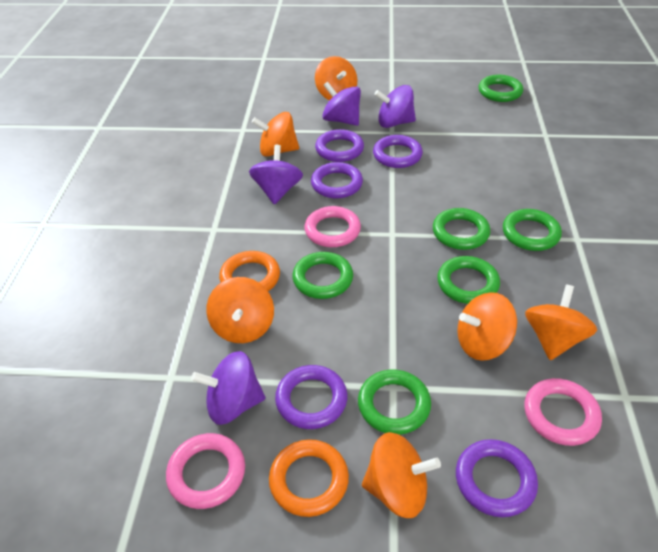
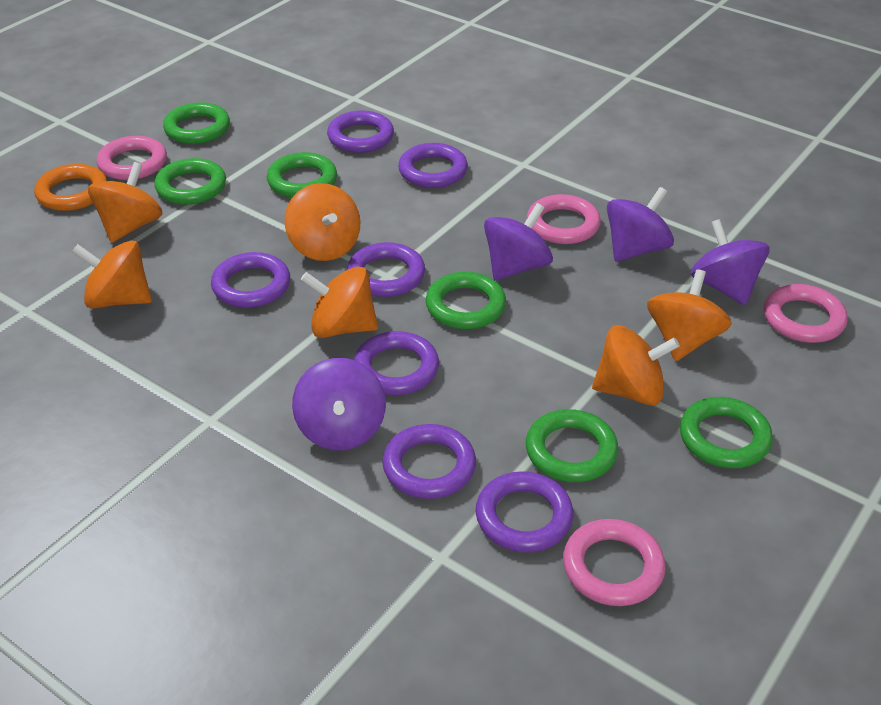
orange ring: [219,251,280,291] [269,440,349,517] = 2 -> [34,164,107,211] = 1
pink ring: [166,433,245,509] [304,206,361,247] [524,378,602,446] = 3 -> [97,136,167,180] [527,194,601,244] [563,519,666,606] [764,284,848,343] = 4
purple ring: [275,365,347,429] [311,162,363,198] [315,129,364,162] [373,135,423,168] [456,439,538,517] = 5 -> [211,252,290,308] [327,110,394,153] [347,242,425,297] [354,331,439,395] [382,424,476,499] [398,143,468,188] [476,471,574,552] = 7

